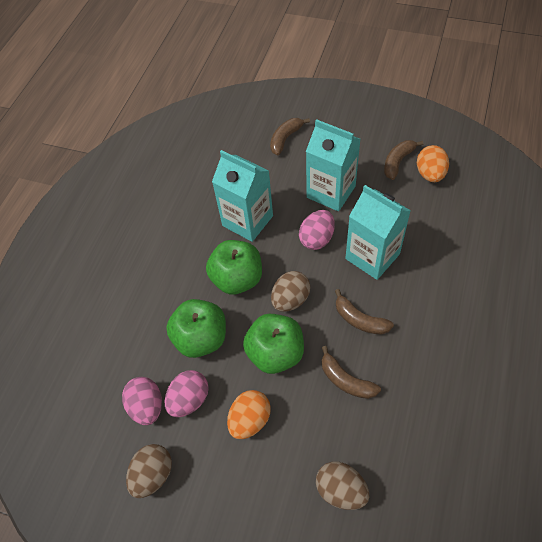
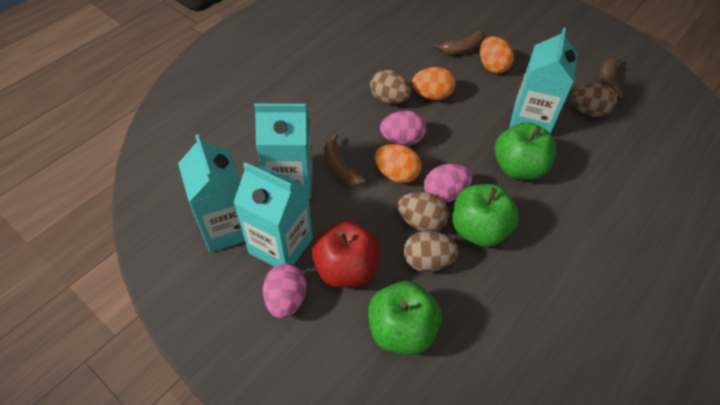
brown banana: [270,118,310,155] [322,346,381,399] [335,289,394,335] [384,140,423,180] = 4 -> [324,134,366,186] [433,30,486,55] [599,57,624,99] = 3
brown egg: [126,444,172,498] [271,271,310,312] [316,461,369,510] = 3 -> [370,69,411,104] [398,192,449,232] [403,231,459,272] [571,83,617,117] = 4
orange egg: [227,390,271,439] [417,145,449,182] = 2 -> [375,144,421,183] [412,67,455,100] [480,36,514,73] = 3
red apple: none = 0 -> [311,221,380,288] = 1
turquoise carton: [212,150,273,242] [306,119,360,211] [345,185,411,280] = 3 -> [178,134,245,253] [233,162,313,267] [254,104,313,199] [509,27,578,134] = 4

